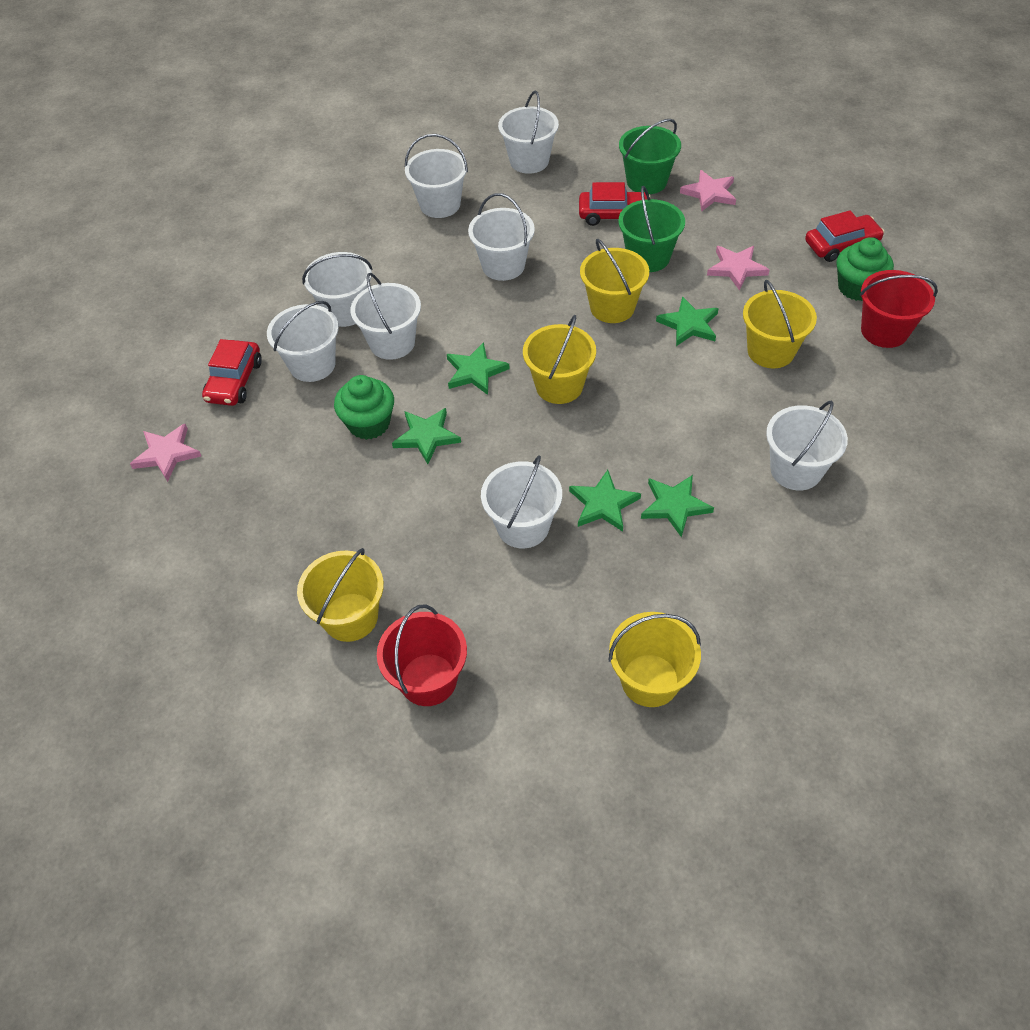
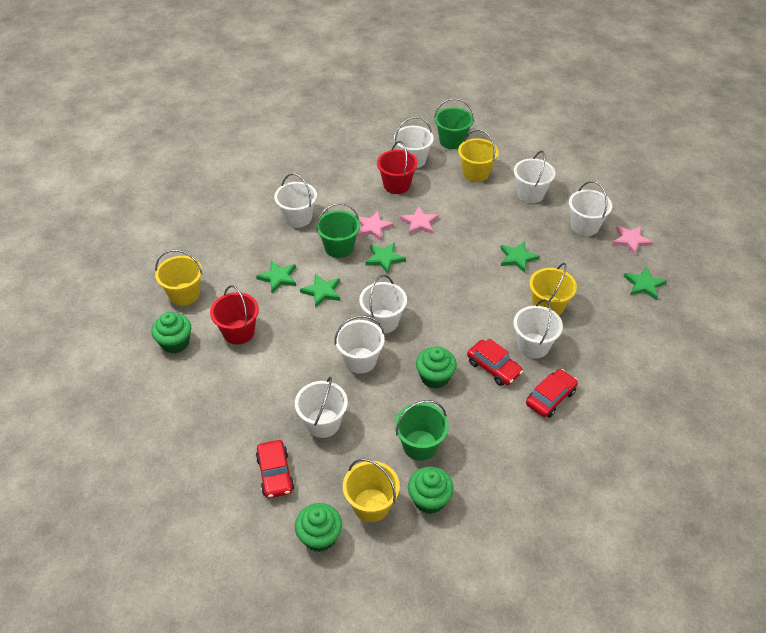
green bucket: [618,186,685,272] [619,119,681,194] = 2 -> [316,203,360,258] [395,400,449,461] [434,98,474,149] = 3
green cupcake: [334,375,394,440] [836,237,894,301] = 2 -> [151,312,192,353] [295,503,342,552] [408,467,454,514] [416,346,457,389] = 4
yellow bucket: [297,548,384,642] [523,315,596,404] [580,239,649,323] [609,612,701,707] [743,280,817,368] = 5 -> [155,250,203,306] [343,459,400,522] [458,129,499,182] [529,263,577,316] = 4

